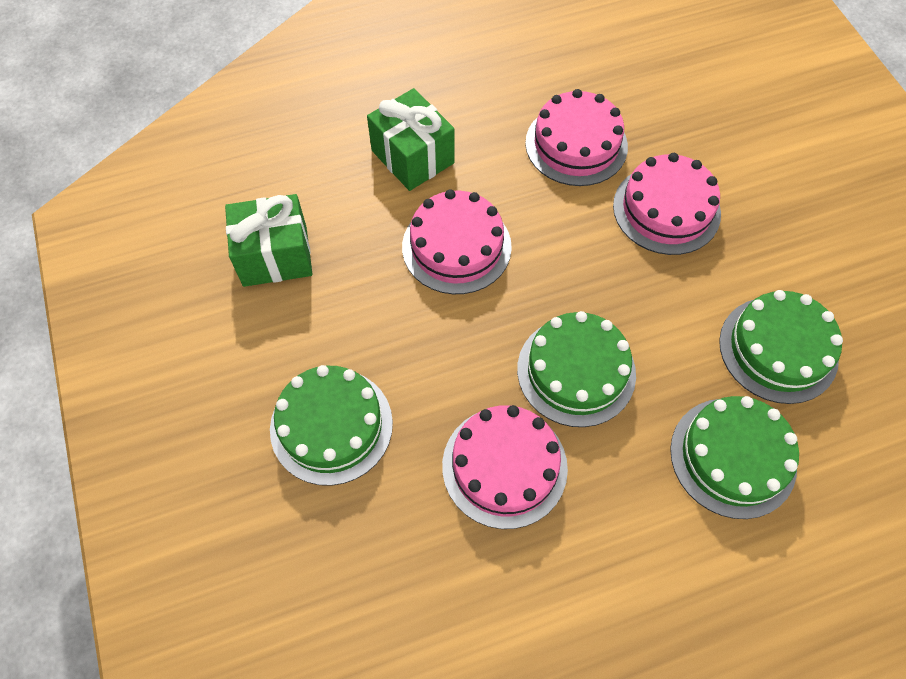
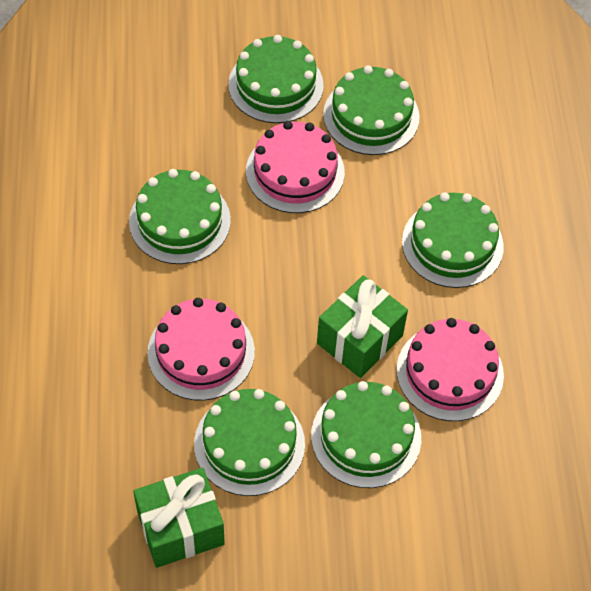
green cake: [270,365,393,486] [517,311,636,427] [670,396,799,519] [719,290,843,404] = 4 -> [129,169,231,264] [194,389,305,496] [228,35,324,123] [311,381,421,488] [323,65,420,155] [402,192,504,288] = 6
pink cake: [402,189,512,294] [442,405,568,529] [525,89,628,186] [613,153,721,255] = 4 -> [147,298,255,401] [246,121,345,213] [397,318,504,421] = 3

